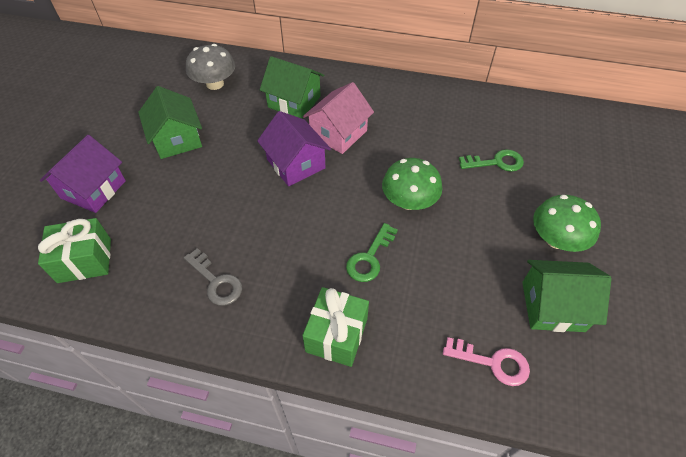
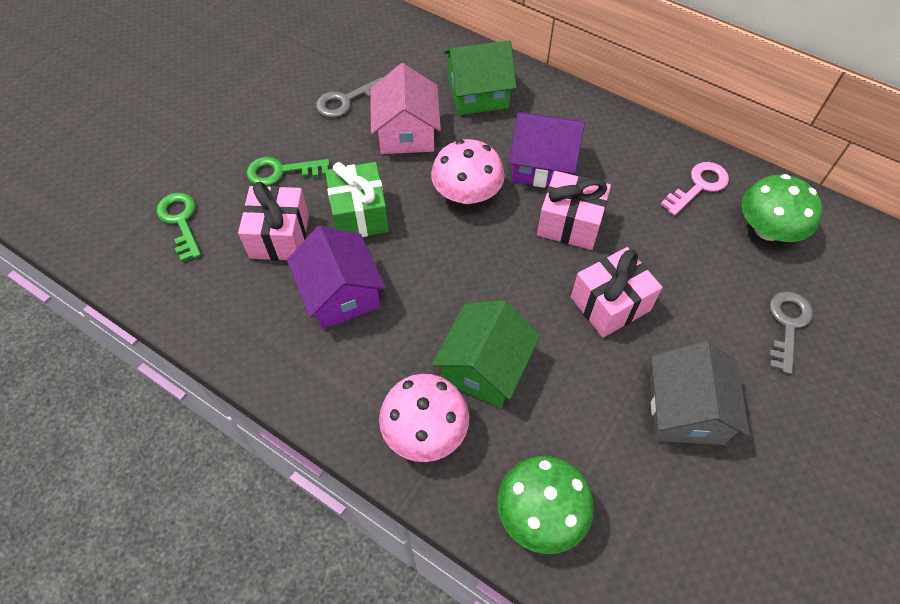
green gift: [38,218,111,283] [302,287,369,367] = 2 -> [325,162,389,237] = 1
green house: [138,86,202,159] [260,56,324,119] [522,260,612,332] = 3 -> [431,300,540,408] [444,40,517,115] = 2
grey house: none = 0 -> [650,341,750,445] = 1
grey key: [184,248,242,306] = 1 -> [316,77,382,118] [769,291,813,374] = 2
grey mushroom: [186,44,235,90] = 1 -> none = 0
pink gift: none = 0 -> [238,182,309,260] [537,171,611,250] [571,247,662,338] = 3
pink mushroom: none = 0 -> [379,374,469,462] [431,139,505,204] = 2

